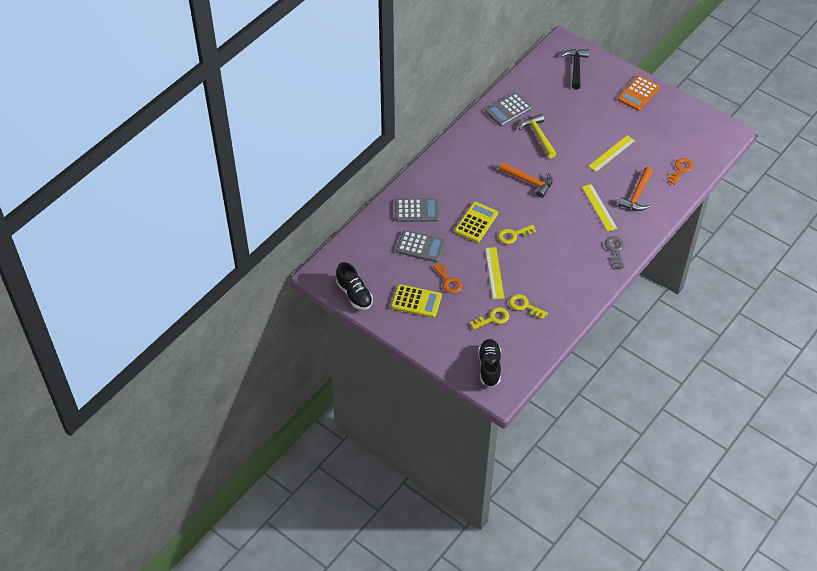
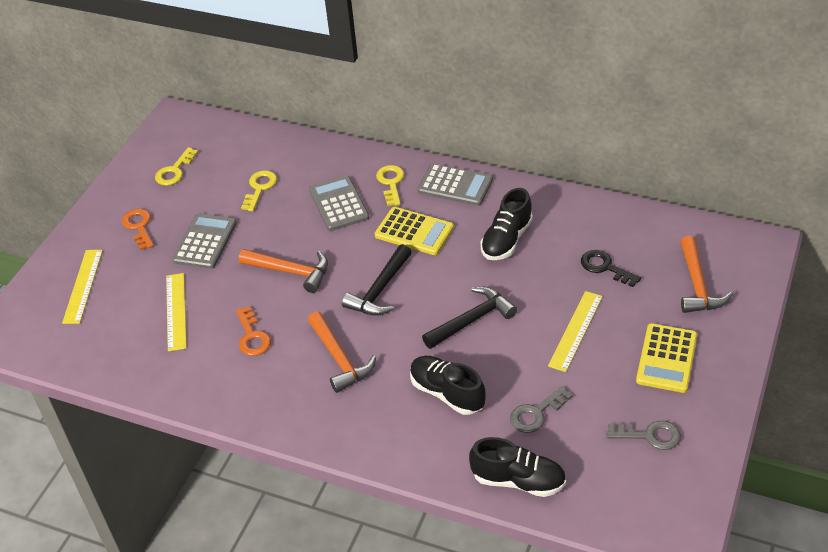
black hammer: [561,49,589,89] = 1 -> [342,244,412,316] [422,287,517,349] = 2
black key: none = 0 -> [581,250,641,287] = 1
black shoe: [336,262,373,310] [478,339,501,387] = 2 -> [410,356,485,415] [469,437,566,497] [481,188,533,260] = 3
grey key: [605,236,625,268] = 1 -> [510,386,572,433] [606,421,681,450] = 2
orange calculator: [618,76,660,111] = 1 -> none = 0
orange hammer: [499,162,553,198] [618,167,653,211] = 2 -> [239,249,328,293] [308,312,376,393] [680,236,733,313] = 3
yellow hammer: [519,114,556,158] = 1 -> none = 0

